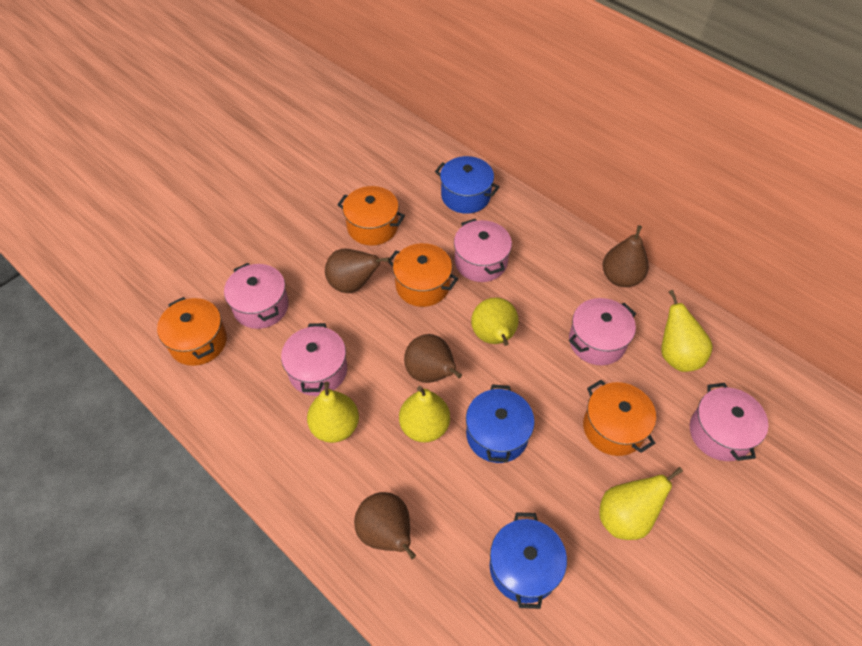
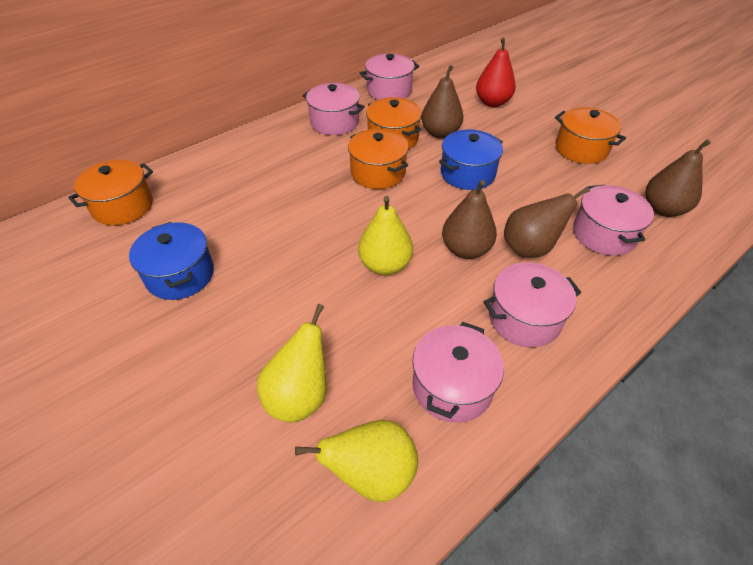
blue pot: [435,156,499,214] [466,384,535,463] [490,512,567,609] = 3 -> [129,222,214,300] [439,130,503,190] = 2
red pear: none = 0 -> [476,38,516,107] = 1
yellow pear: [307,381,359,443] [399,386,450,443] [471,298,519,346] [599,467,683,540] [661,290,713,372] = 5 -> [257,304,327,423] [295,420,418,502] [358,196,413,275] = 3

